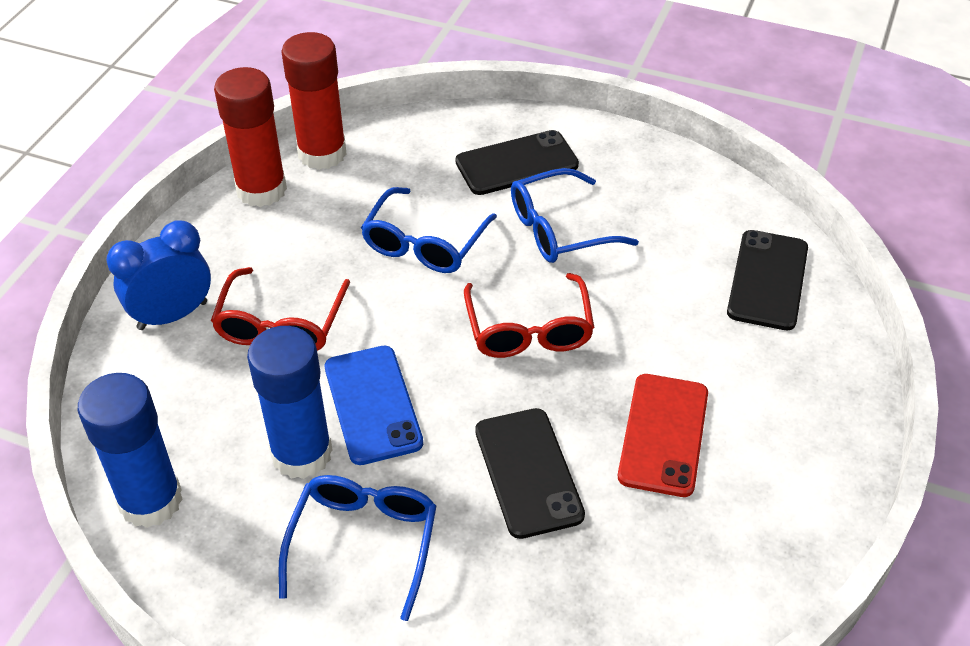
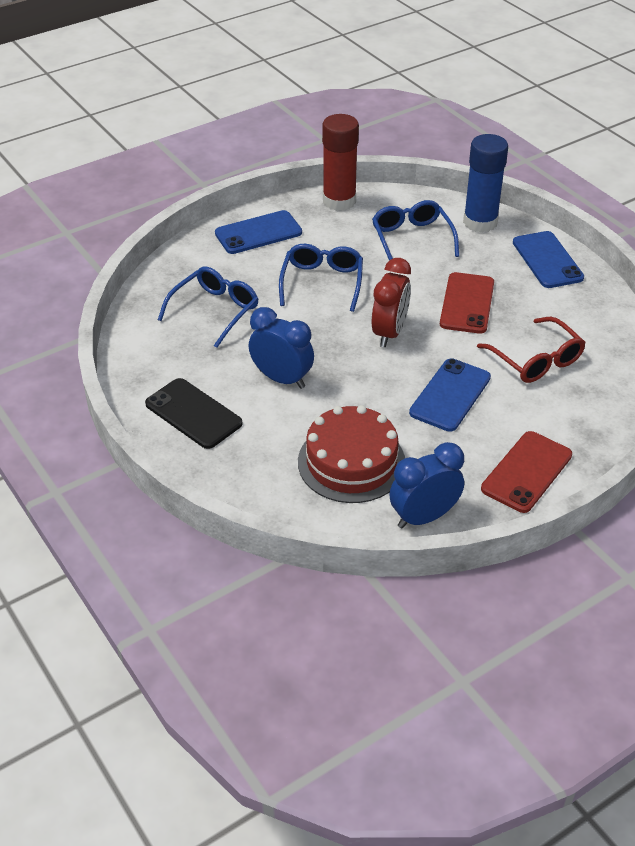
black phone: [455,130,579,195] [475,408,585,539] [727,230,808,330] = 3 -> [145,378,243,449] = 1
blue clock: [106,220,211,330] = 1 -> [249,307,314,389] [389,442,464,528] = 2
blue glue stick: [78,373,183,528] [247,326,332,479] = 2 -> [463,134,508,233] = 1
blue phone: [325,346,423,465] = 1 -> [215,210,302,254] [409,358,491,432] [513,231,584,288] = 3
red cake: none = 0 -> [298,405,405,503] = 1
red clock: none = 0 -> [372,258,411,347] = 1
red glasses: [211,267,350,351] [464,273,594,358] = 2 -> [477,317,586,383] = 1
red glue stick: [214,67,287,207] [281,32,347,170] = 2 -> [322,114,359,211] = 1
red phone: [618,374,708,497] = 1 -> [440,272,494,334] [481,431,572,513] = 2

